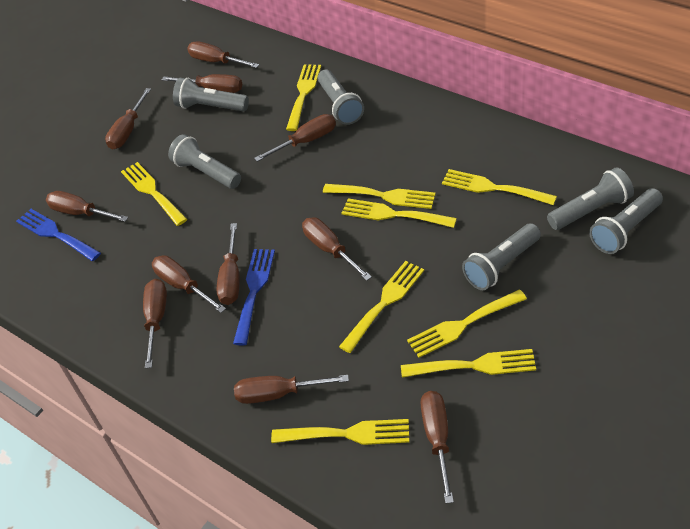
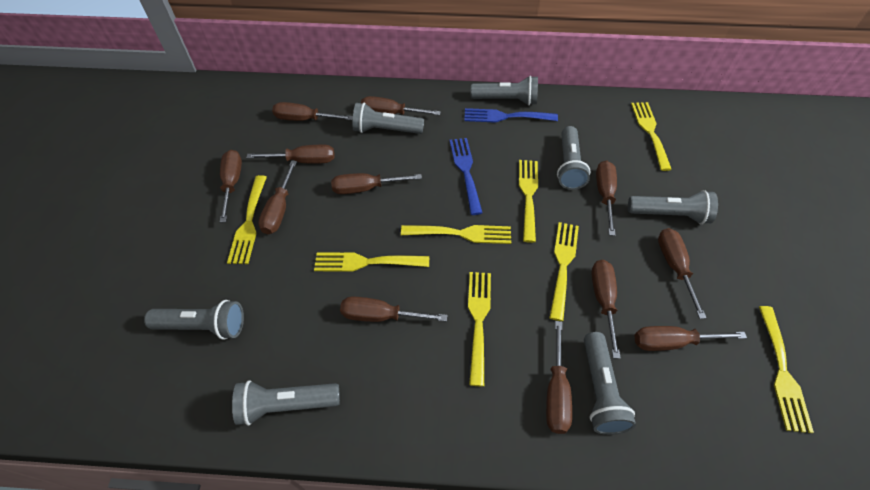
brown screwdriver: [46,191,128,222] [105,88,151,149] [143,279,167,368] [152,255,226,313] [162,74,242,93] [187,41,259,68] [217,223,240,305] [234,375,349,404] [254,114,336,162] [302,217,372,281] [421,391,454,504] = 11 -> [220,150,242,223] [246,145,334,164] [258,160,297,234] [272,102,353,121] [331,173,422,194] [340,296,447,322] [361,96,441,115] [546,321,572,434] [591,260,621,359] [596,160,617,236] [635,326,747,351] [658,228,706,319] = 12
grey flashlight: [168,134,241,189] [173,78,249,112] [317,70,364,125] [462,223,541,290] [547,167,634,230] [589,188,663,254] = 6 -> [144,300,244,340] [232,380,340,426] [352,103,424,134] [471,76,538,105] [557,126,591,190] [584,332,636,435] [628,190,718,224] = 7
yellow fork: [121,162,187,226] [271,419,409,445] [286,64,321,131] [323,184,436,209] [339,261,424,353] [342,198,457,228] [401,349,536,378] [407,290,527,357] [442,169,557,205] = 9 -> [227,175,267,264] [314,253,429,272] [401,225,511,244] [468,272,491,386] [519,160,538,243] [549,222,579,321] [631,102,672,171] [759,306,814,433] = 8

